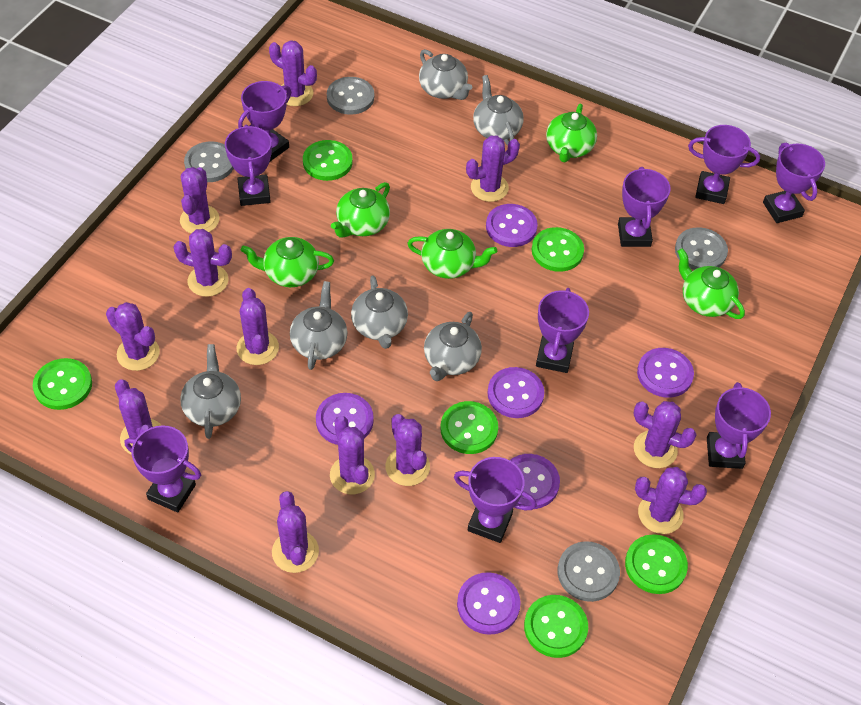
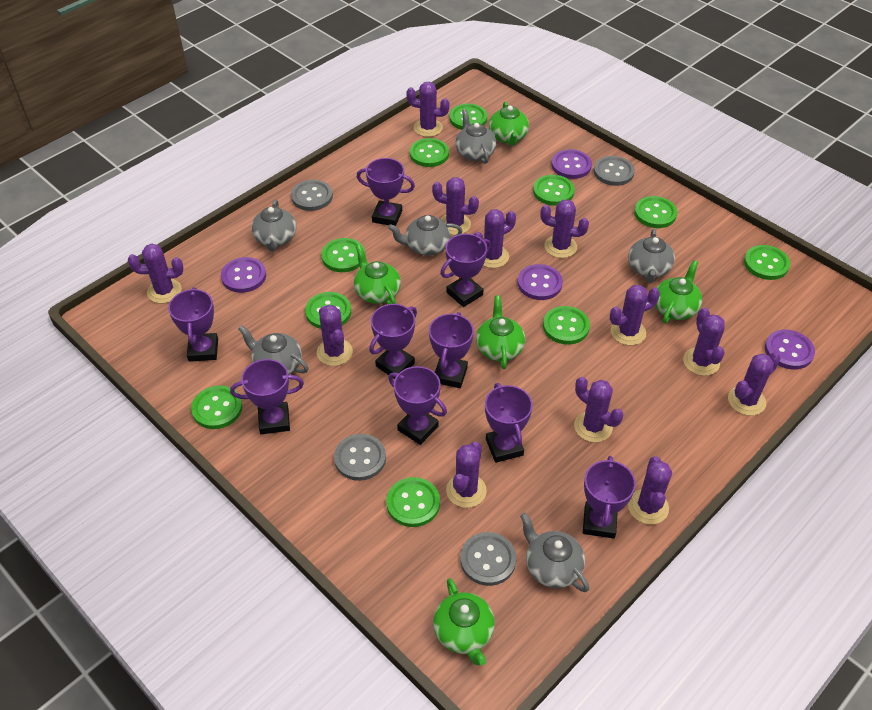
green button: [33,358,92,410] [303,140,353,181] [440,401,498,454] [524,595,588,658] [532,227,584,272] [625,534,688,594] = 6 -> [191,386,242,429] [305,292,351,329] [321,238,365,272] [386,477,440,527] [410,138,449,167] [449,104,487,130] [533,175,575,206] [543,306,590,345] [634,196,677,228] [744,245,790,280] = 10
purple button: [316,393,374,445] [457,572,521,635] [486,204,538,247] [487,367,544,418] [510,454,560,509] [637,348,694,398] = 6 -> [221,257,266,293] [518,264,563,300] [552,149,592,179] [765,330,815,370] = 4

